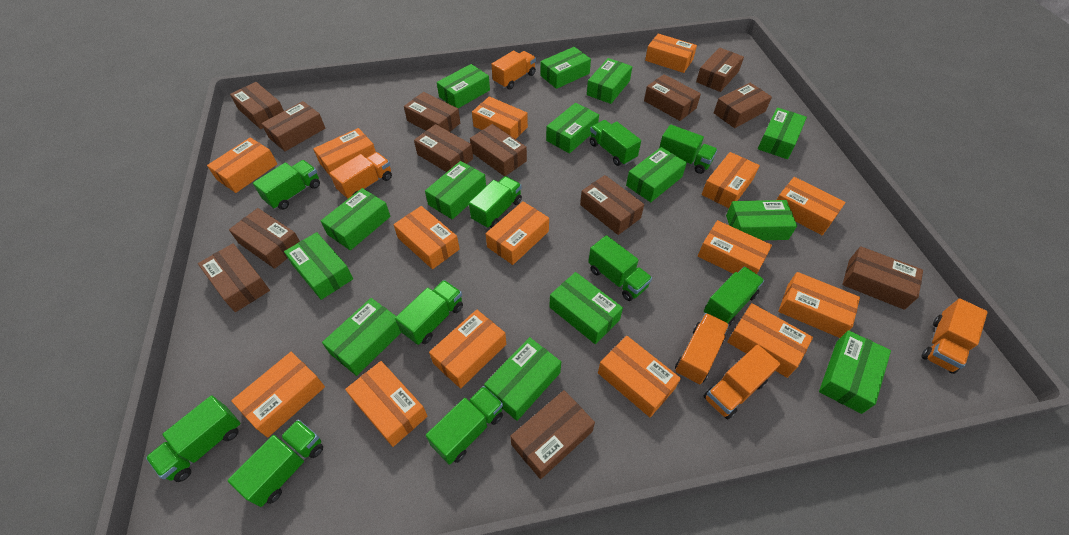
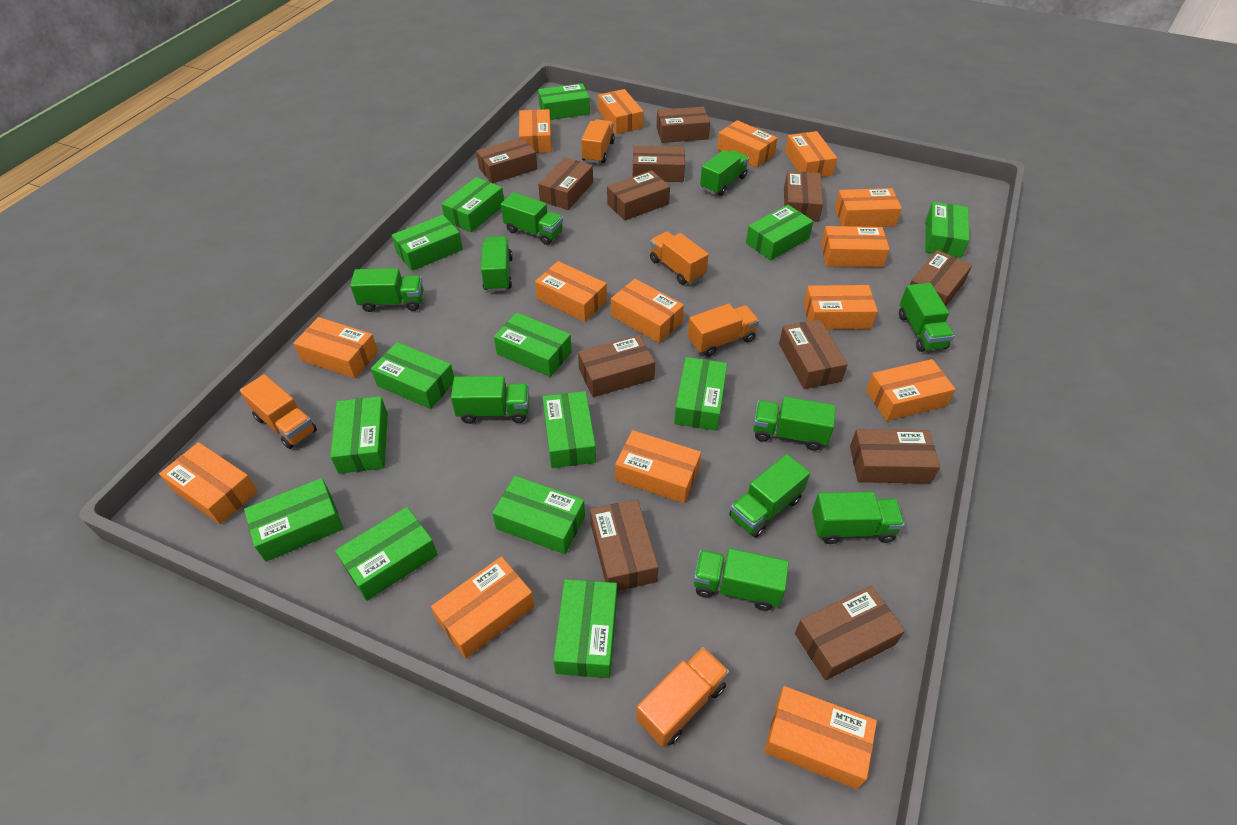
brown box: [198,243,270,312] [229,208,300,269] [230,82,284,129] [261,101,325,151] [404,92,460,132] [414,124,473,172] [470,124,527,176] [510,390,595,479] [580,175,644,235] [644,74,701,121] [696,48,744,92] [714,83,772,128] [842,246,923,310] = 13 -> [476,137,537,183] [538,157,593,210] [578,335,655,397] [590,499,658,591] [607,170,670,221] [633,146,685,182] [656,107,710,143] [779,319,848,389] [784,171,823,222] [795,586,905,680] [850,429,940,484] [910,250,972,306] = 12

